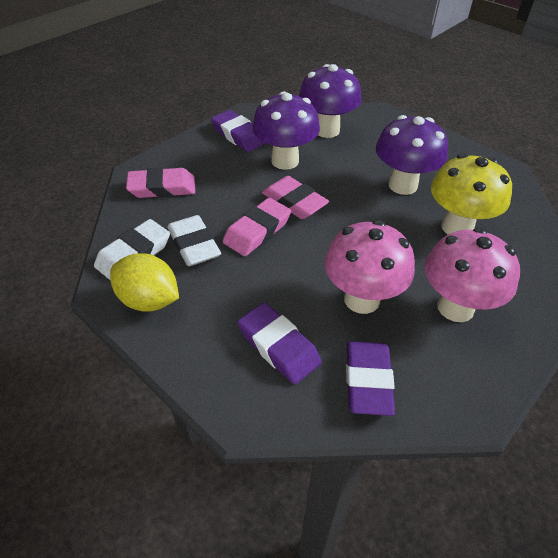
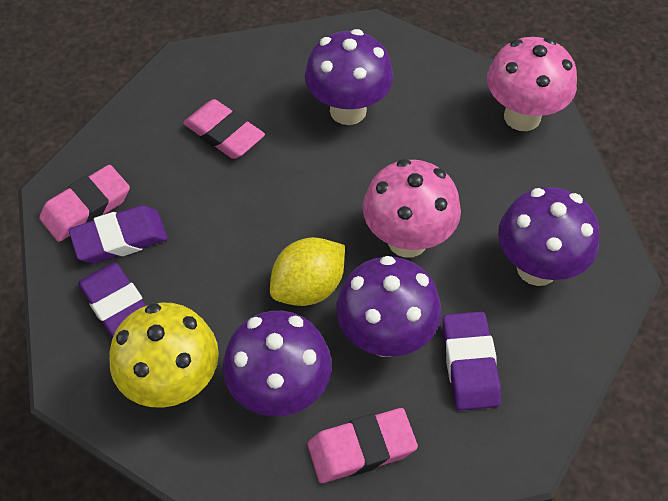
purple mushroom: [252,91,320,170] [299,64,361,138] [376,115,448,195] = 3 -> [223,311,332,416] [305,29,393,125] [336,256,441,357] [498,187,599,286] = 4
white eraser: [94,219,170,281] [167,215,221,266] = 2 -> none = 0

